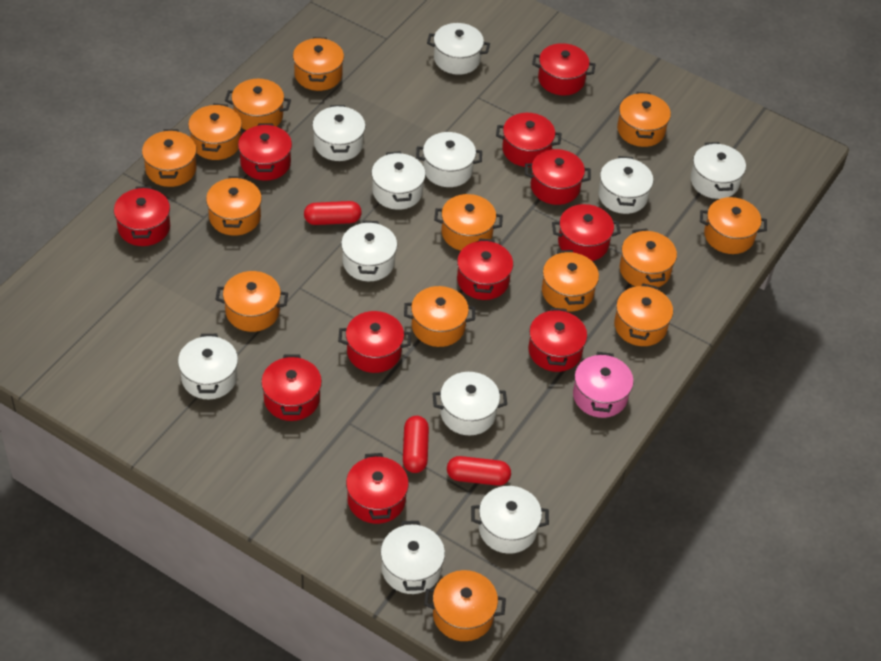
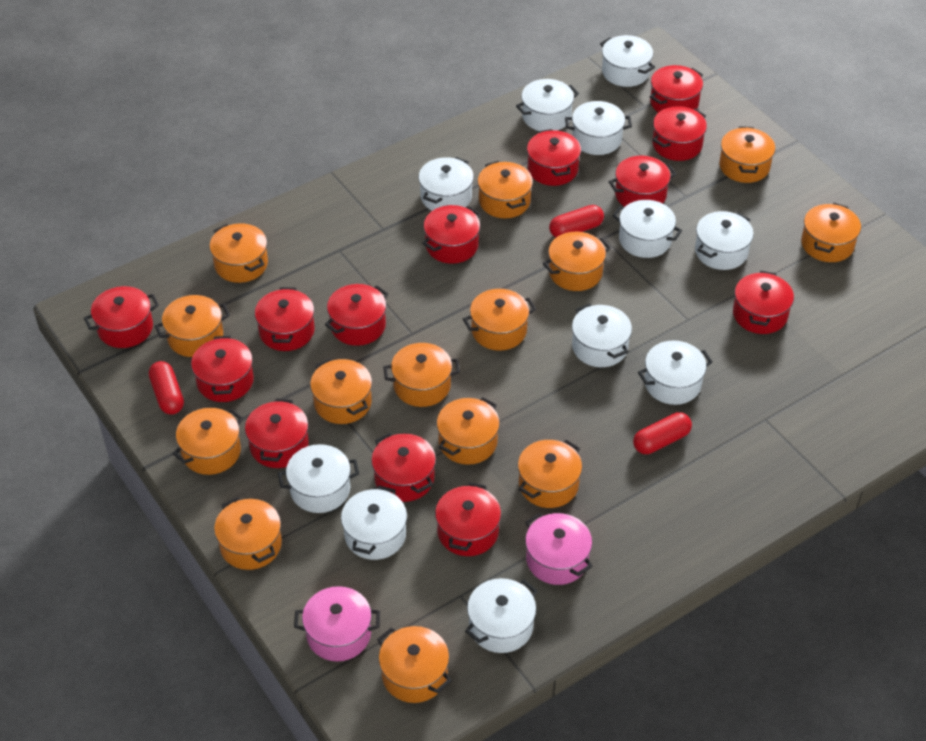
pink pot: [573,352,634,418] = 1 -> [294,586,380,661] [525,513,593,585] = 2
red pot: [114,186,170,246] [238,123,292,181] [261,354,322,421] [338,311,411,373] [346,453,409,524] [457,238,513,300] [496,113,562,167] [525,149,591,205] [528,308,587,372] [532,43,596,96] [552,204,621,261] = 11 -> [84,286,159,348] [191,336,254,402] [245,398,309,468] [255,287,315,351] [325,284,388,346] [371,433,436,502] [422,205,481,264] [435,482,501,556] [527,129,581,186] [609,155,677,207] [650,65,703,113] [652,106,707,161] [733,271,794,334] = 13

